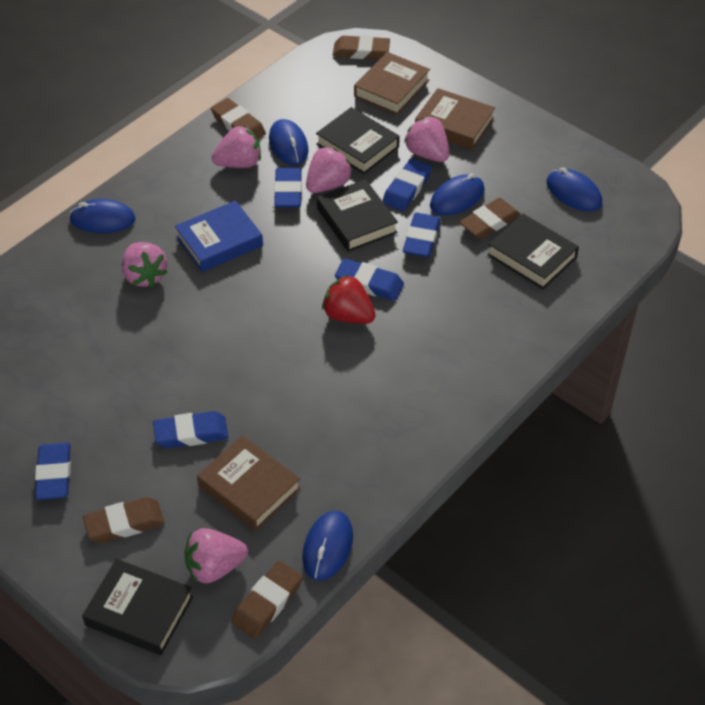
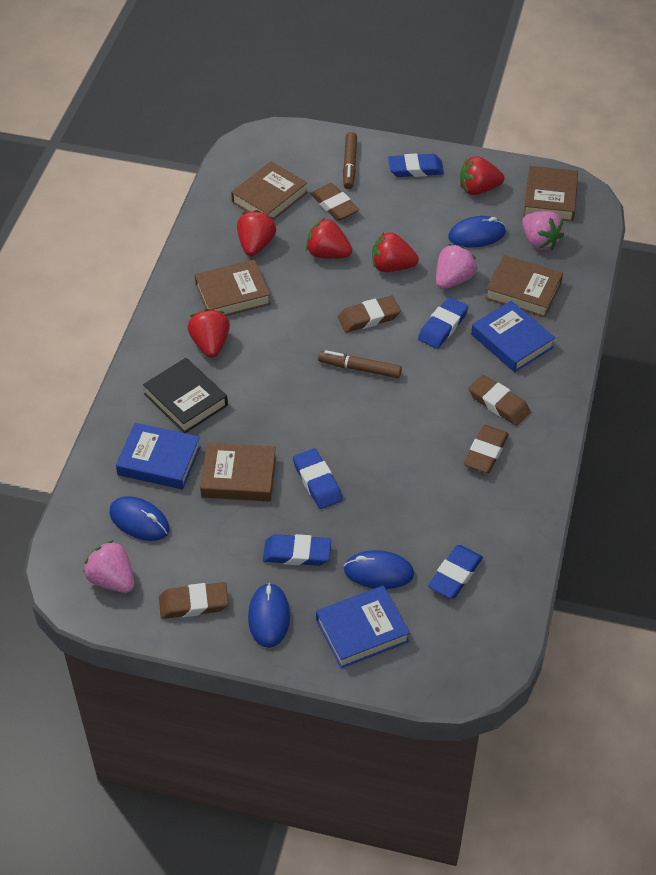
black book: [82,559,193,655] [316,107,400,174] [317,179,398,252] [487,214,579,289] = 4 -> [143,358,228,433] = 1
blue book: [175,200,263,272] = 1 -> [116,423,201,489] [316,585,410,668] [471,301,555,372] = 3
blue eraser: [35,443,71,500] [153,411,229,448] [274,168,302,208] [335,258,404,301] [382,159,432,211] [403,213,441,257] = 6 -> [263,534,331,566] [293,448,343,509] [388,153,444,177] [418,297,468,349] [428,545,483,599] = 5
blue mouse: [69,199,136,233] [269,119,309,165] [302,511,353,580] [430,173,485,215] [546,167,602,211] = 5 -> [109,496,170,541] [248,583,290,648] [344,550,414,589] [448,216,506,247] = 4
brown book: [197,435,301,531] [354,52,430,115] [415,88,495,150] = 3 -> [195,260,271,316] [200,443,276,502] [231,161,308,220] [485,255,563,317] [524,166,578,222] = 5
brown marker: none = 0 -> [318,350,402,378] [343,132,357,189] = 2
pink strawberry: [122,242,168,287] [184,528,248,584] [212,126,261,168] [306,146,353,193] [404,116,449,162] = 5 -> [83,540,134,593] [436,244,477,289] [522,211,564,250] = 3
red strawberry: [322,275,376,324] = 1 -> [187,309,230,358] [237,210,276,256] [306,219,352,259] [372,232,419,272] [460,156,504,195] = 5

